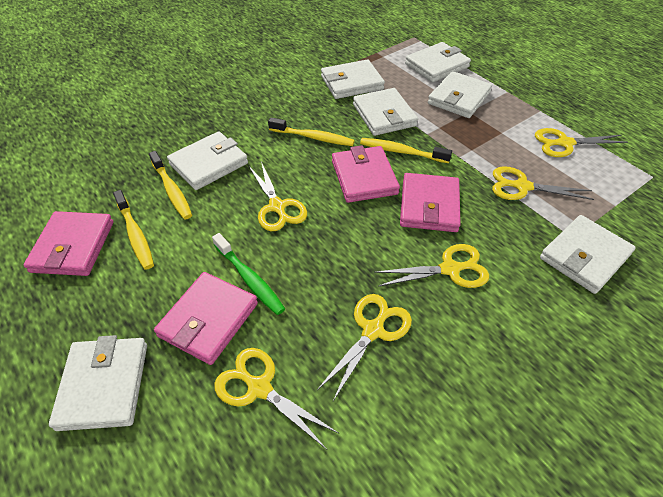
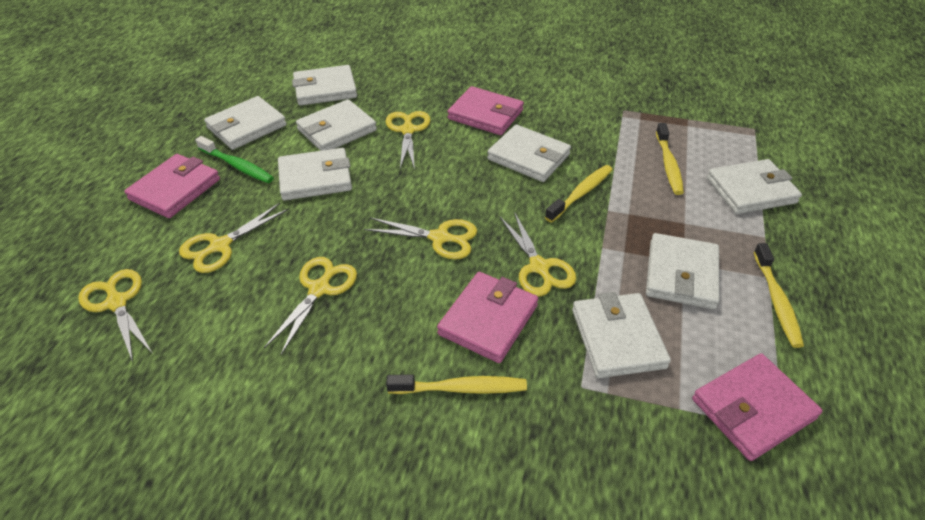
white wallet: [49,335,147,431] [167,131,248,190] [321,59,385,99] [353,88,418,136] [405,42,471,82] [428,71,492,118] [540,215,636,294] = 7 -> [204,96,287,150] [278,148,352,201] [292,65,357,106] [296,99,377,151] [487,125,571,182] [572,292,671,378] [646,233,720,309] [707,159,802,214] = 8

